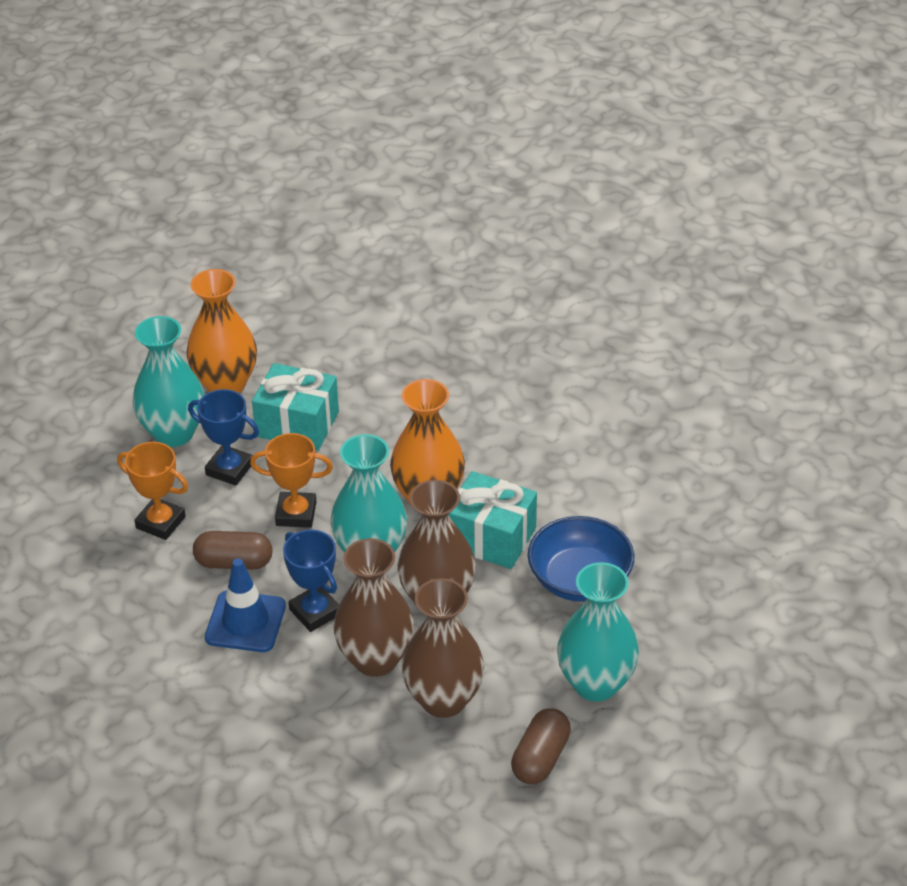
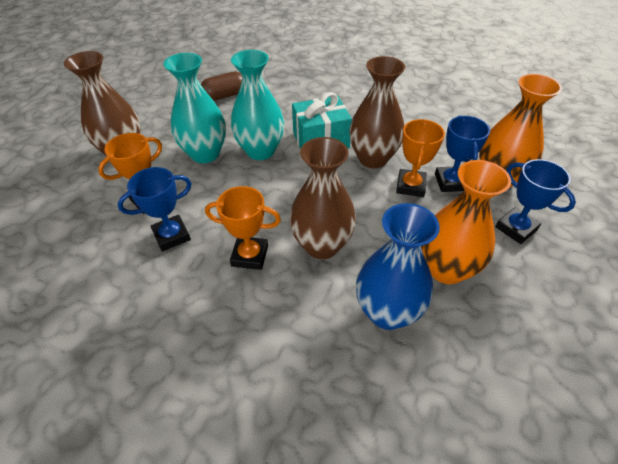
blue bowl: [528,516,634,602] = 1 -> none = 0
blue traffic cone: [205,558,286,652] = 1 -> none = 0
blue trophy: [188,389,259,486] [283,530,339,632] = 2 -> [117,167,192,252] [435,115,490,192] [495,159,576,244] = 3
blue vase: none = 0 -> [356,203,440,330] = 1
brown capsule: [193,531,272,570] [511,708,571,784] = 2 -> [201,71,243,101] = 1
orange trophy: [117,442,188,540] [250,433,333,528] = 2 -> [98,133,162,214] [205,186,281,270] [396,119,445,197] = 3
turquoise gift: [252,363,339,450] [449,471,537,569] = 2 -> [292,92,352,149] = 1
turquoise vase: [132,316,205,447] [330,434,407,553] [557,562,639,702] = 3 -> [163,53,226,163] [231,50,284,160] = 2

